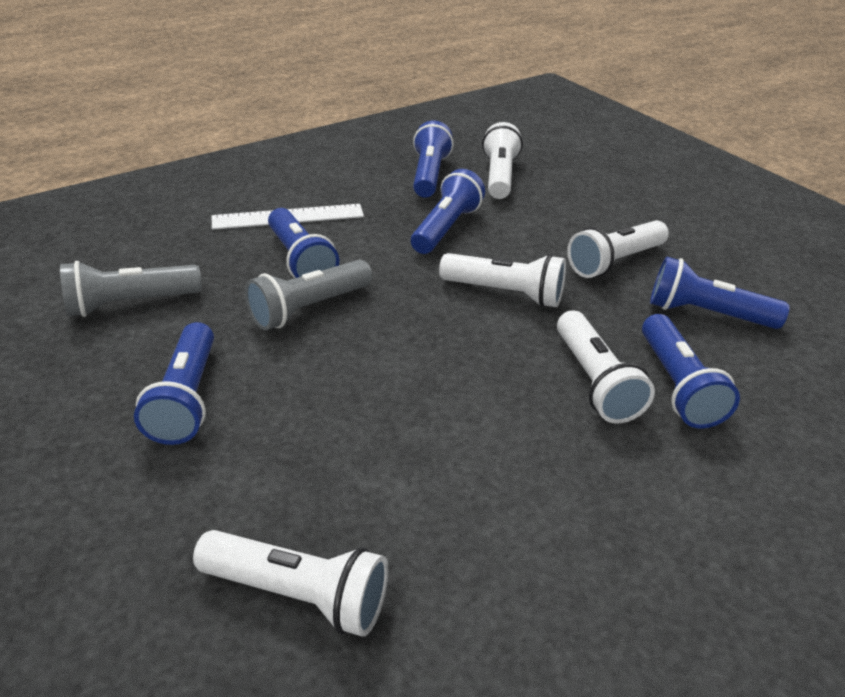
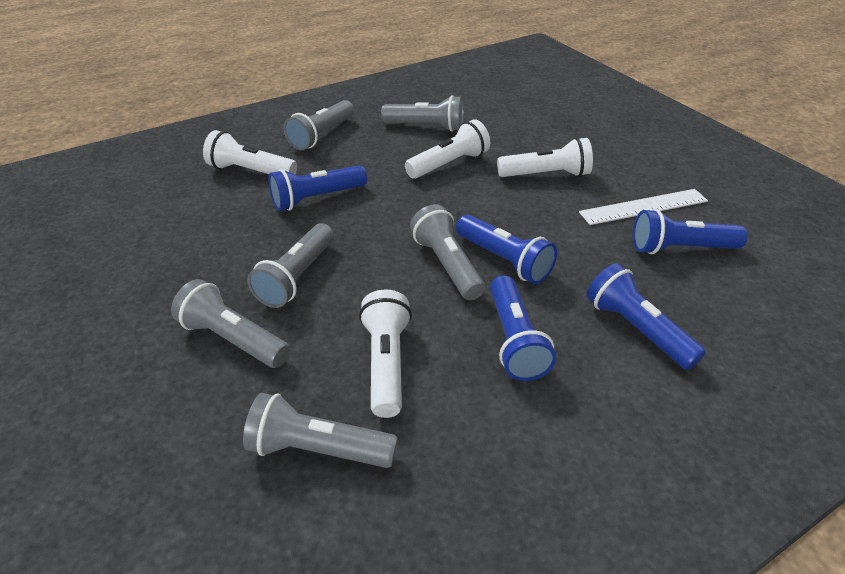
blue flashlight: [134,322,214,445] [268,208,339,278] [411,169,485,254] [413,121,454,198] [642,314,740,429] [650,257,790,329] = 6 -> [268,165,367,211] [456,215,557,284] [490,275,556,381] [587,263,706,370] [633,209,748,254] = 5
grey flashlight: [60,261,202,317] [245,260,372,330] = 2 -> [171,279,290,368] [243,393,398,468] [247,223,334,308] [284,100,354,150] [381,95,464,132] [410,204,485,300] = 6
white flashlight: [193,530,389,637] [439,253,566,307] [482,122,523,199] [557,310,655,424] [567,220,669,278] = 5 -> [203,130,297,175] [359,289,412,418] [405,119,490,179] [497,137,593,177] = 4

